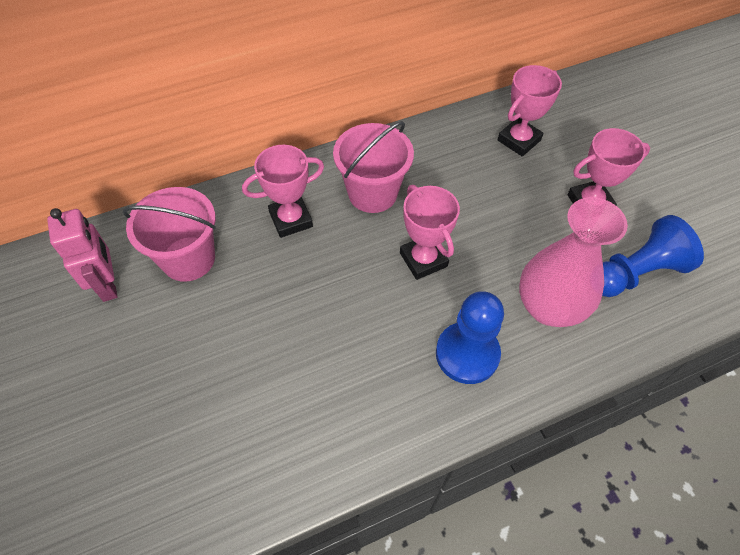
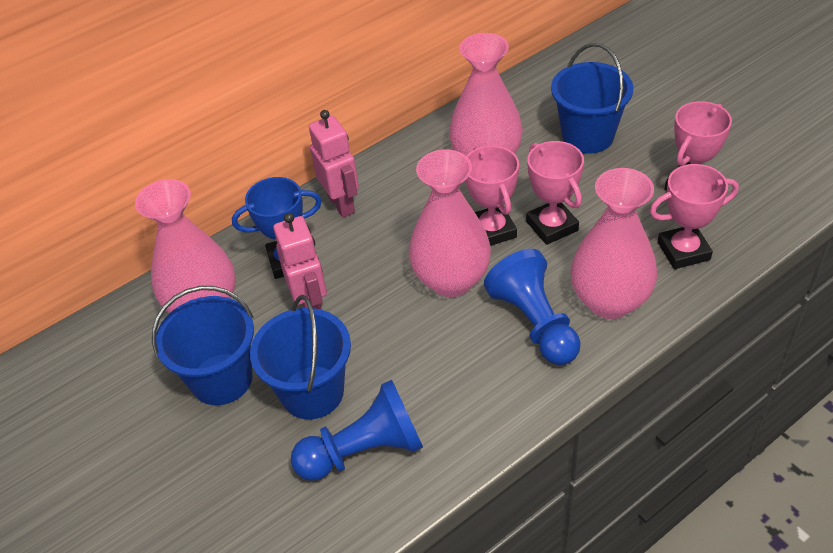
blue bucket: none = 0 -> [152,286,254,405] [250,295,351,419] [551,43,633,154] = 3
blue trophy: none = 0 -> [232,177,322,279] = 1
pink bucket: [123,187,216,282] [333,121,414,213] = 2 -> none = 0
pink robot: [47,208,118,302] = 1 -> [273,213,327,310] [309,110,359,217] = 2
pink vase: [519,197,628,327] = 1 -> [135,179,236,313] [408,149,491,297] [449,33,523,156] [570,168,657,319] = 4

